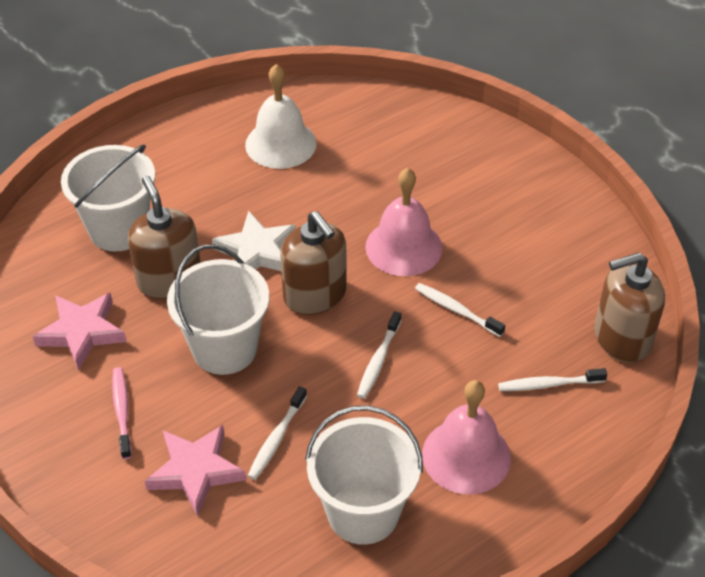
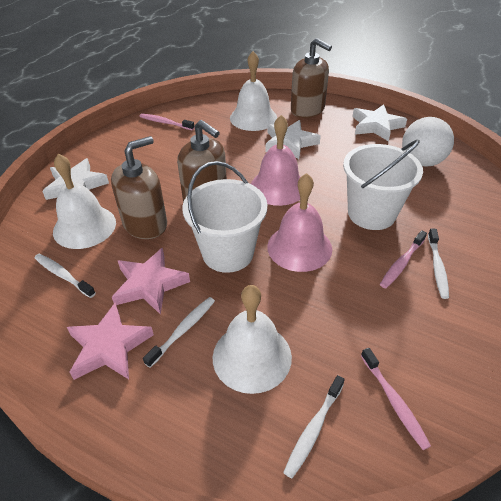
pink toothbrush: [112,367,132,459] = 1 -> [140,114,195,130] [361,348,431,450] [380,230,427,288] = 3
white ball: none = 0 -> [402,117,454,167] = 1
white bell: [245,64,317,169] = 1 -> [53,154,116,249] [213,285,292,394] [230,51,277,131] = 3
white bucket: [61,145,155,252] [167,244,269,375] [305,405,423,545] = 3 -> [182,161,267,273] [343,140,423,230] = 2
white star: [212,211,296,271] = 1 -> [42,158,109,200] [266,120,321,159] [352,105,407,142] = 3

